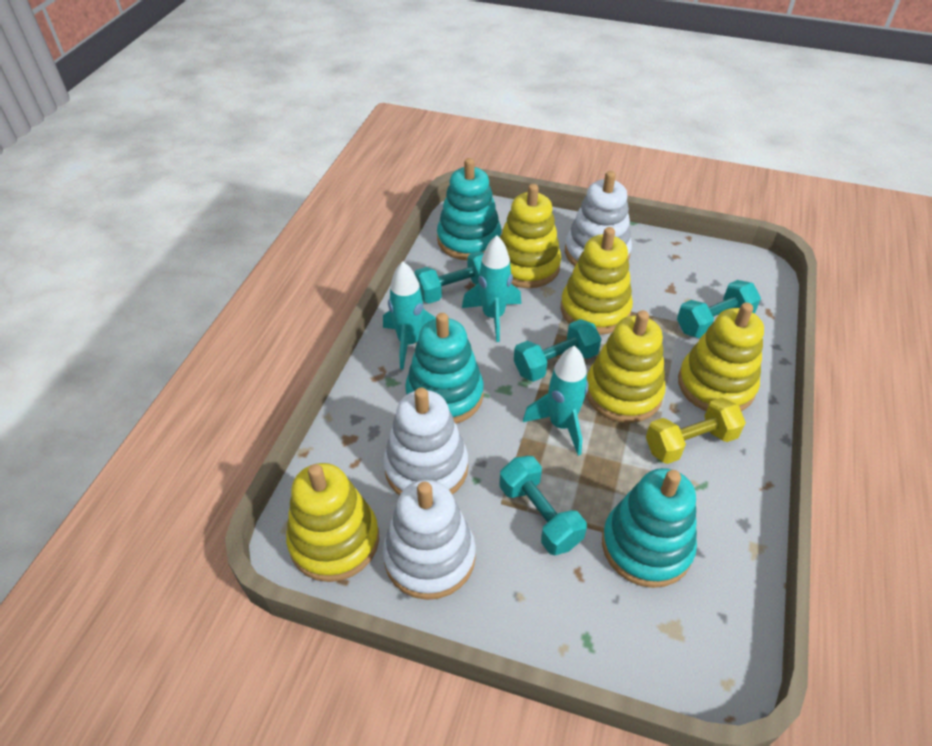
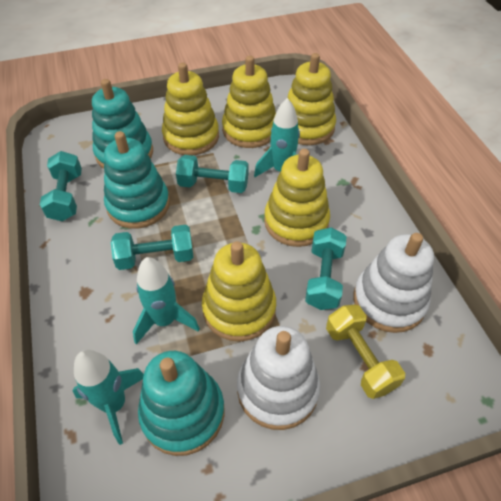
white stacking toy: [383,387,468,495] [383,479,476,600] [565,171,632,266] = 3 -> [237,326,320,430] [353,233,434,333] = 2

